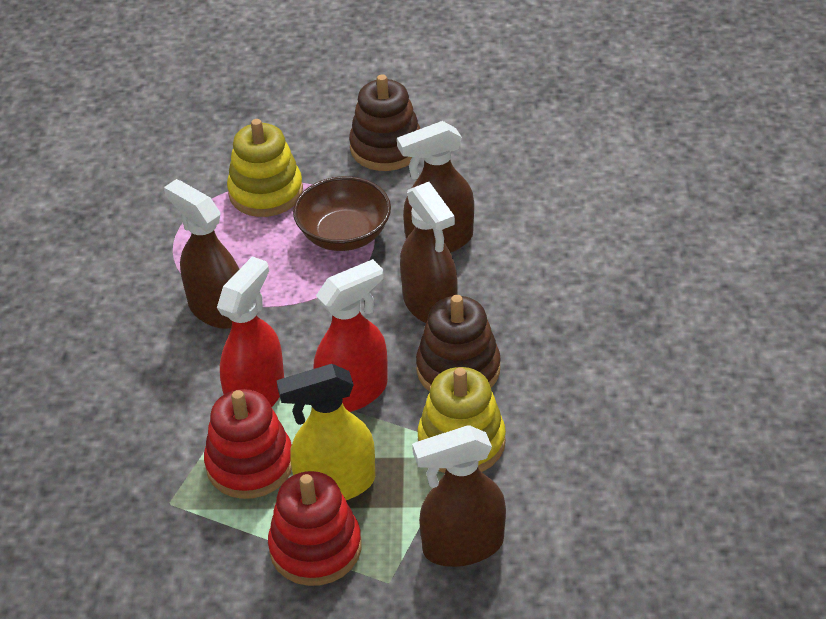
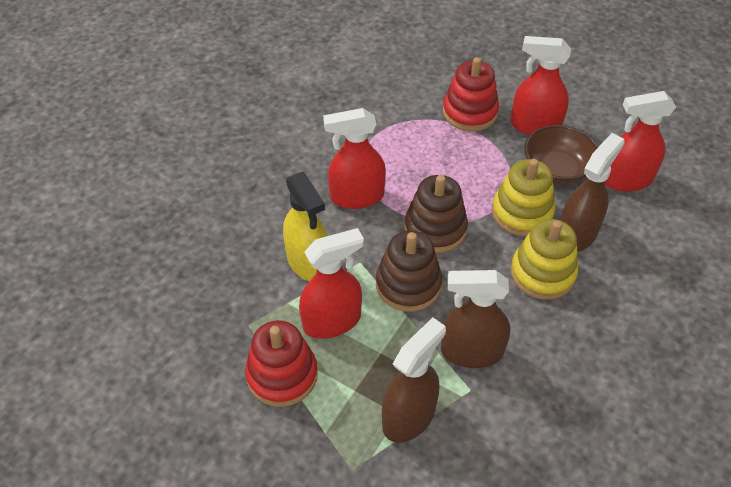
brown spray bottle: [164,179,239,329] [397,121,474,253] [400,182,458,323] [412,425,506,567] = 4 -> [382,317,446,443] [441,270,510,368] [560,133,625,252] = 3
red spray bottle: [217,256,284,407] [313,259,388,412] = 2 -> [299,228,364,339] [323,108,386,209] [511,36,571,135] [604,91,676,192] = 4

